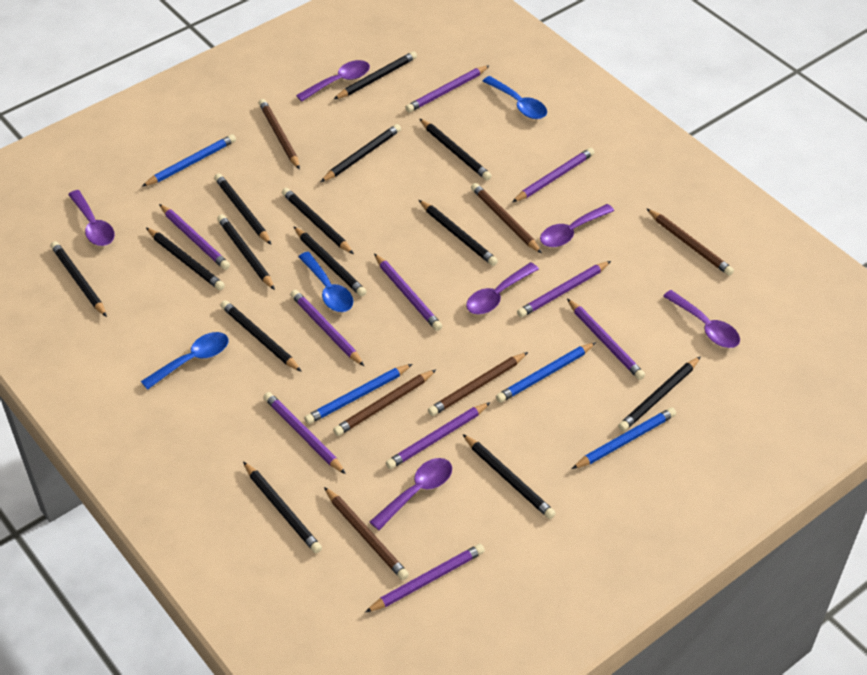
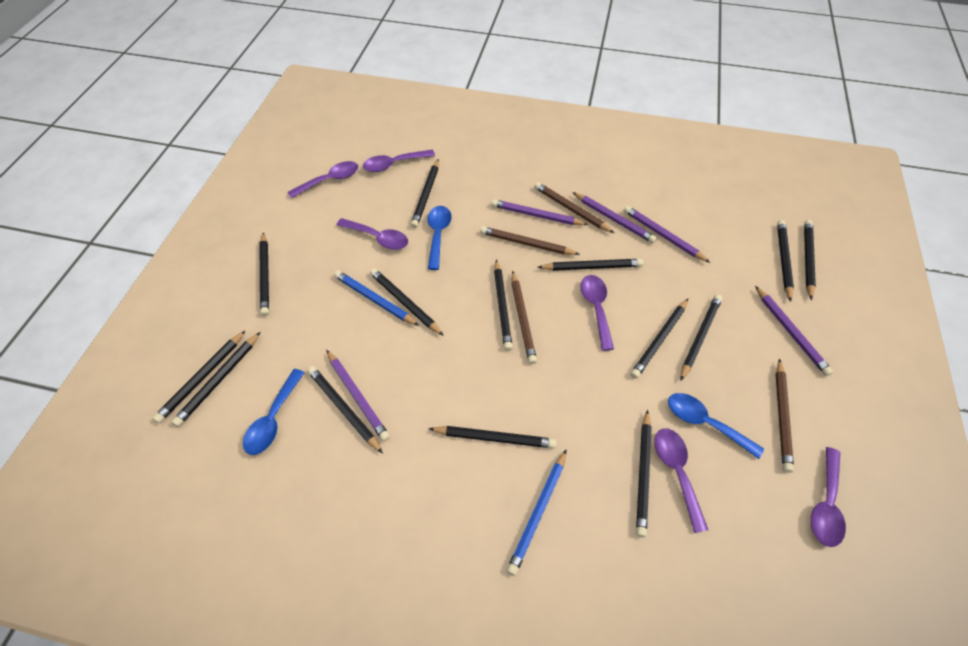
blue pencil: [142,134,236,186] [304,364,412,424] [496,342,596,403] [572,407,676,469] = 4 -> [334,270,419,326] [507,449,567,576] = 2
brown pencil: [259,99,300,170] [324,487,409,580] [333,370,436,436] [428,352,528,416] [471,183,542,254] [647,209,734,276] = 6 -> [480,226,580,255] [511,271,537,364] [534,182,614,233] [776,359,794,473] = 4
purple pencil: [159,204,230,270] [263,392,346,474] [290,290,364,366] [365,544,485,612] [374,253,442,331] [386,402,491,469] [405,65,490,112] [512,148,595,202] [517,261,611,317] [567,299,645,380] = 10 -> [326,350,390,442] [491,199,589,225] [572,192,657,243] [624,206,710,263] [755,286,833,376] = 5

